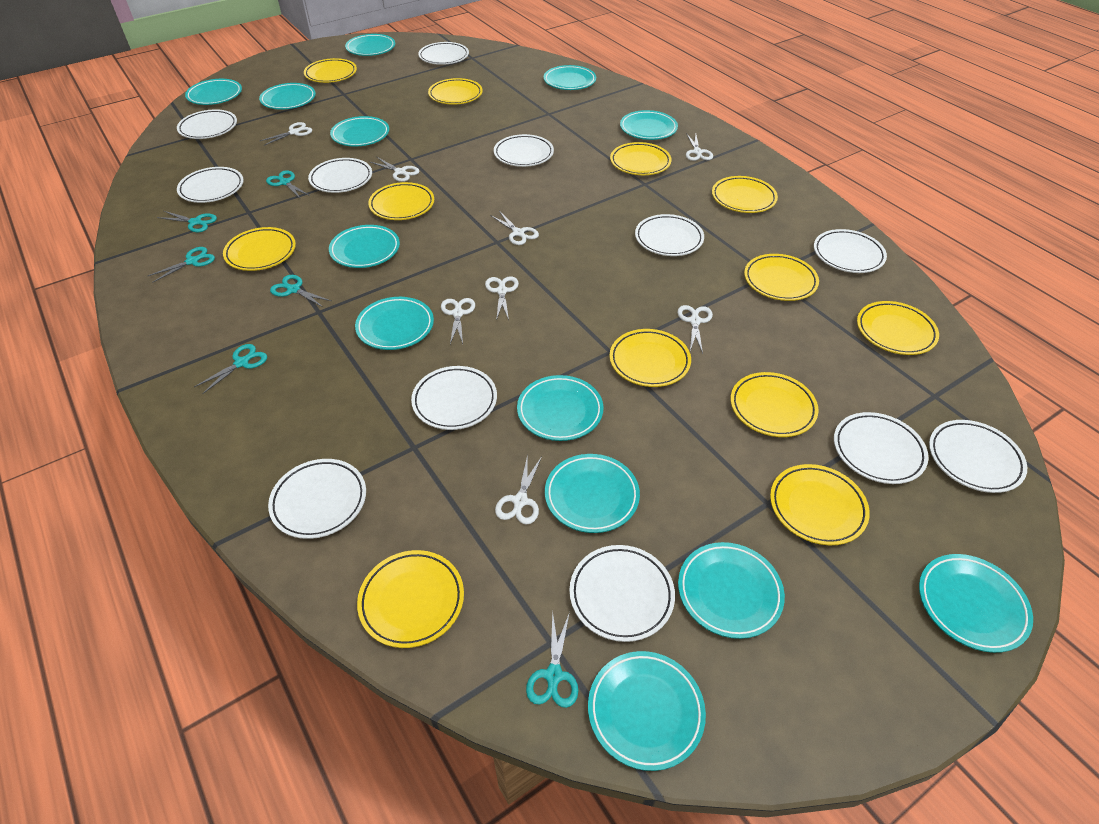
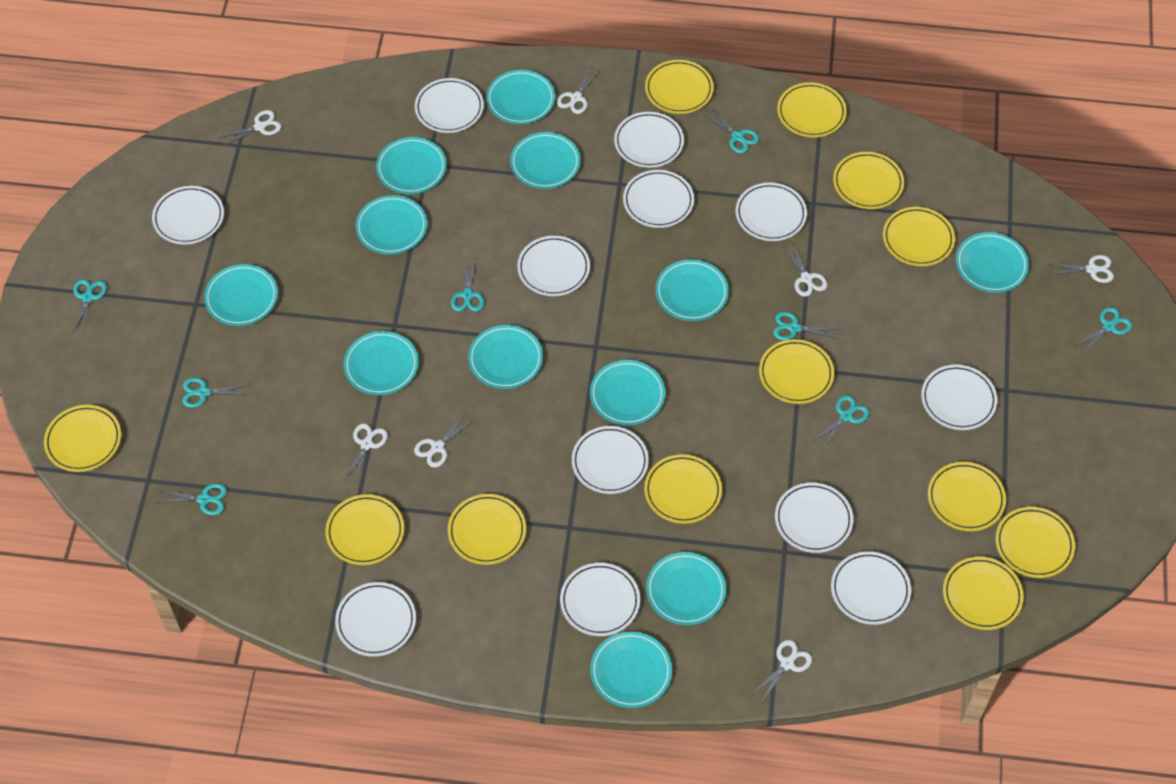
turquoise plate: [185,79,242,105] [259,83,316,110] [329,225,400,268] [330,116,389,146] [345,34,395,56] [355,297,434,350] [517,375,603,441] [544,65,596,90] [545,454,640,533] [588,651,706,771] [620,110,678,140] [678,542,785,639] [919,554,1033,653] = 13 -> [204,264,278,326] [344,331,419,395] [356,195,427,254] [376,137,447,194] [468,325,543,389] [486,70,555,124] [510,132,580,189] [590,360,665,425] [590,632,672,708] [646,552,726,625] [655,259,729,321] [956,232,1029,293] = 12
turquoise scissors: [148,247,215,283] [157,211,217,232] [194,344,267,394] [266,170,310,198] [270,275,331,307] [526,611,578,708] = 6 -> [72,279,107,333] [158,483,227,515] [182,378,250,408] [451,258,484,312] [704,109,759,153] [773,312,839,340] [814,395,869,448] [1075,307,1132,354] = 8
white scissors: [260,122,312,146] [370,157,419,182] [441,298,475,344] [485,276,519,321] [490,211,539,245] [495,454,542,525] [677,305,713,354] [686,133,713,161] = 8 -> [219,110,281,146] [344,423,388,485] [414,414,474,467] [557,66,600,114] [753,640,812,702] [782,243,828,297] [1049,255,1114,283] = 7

